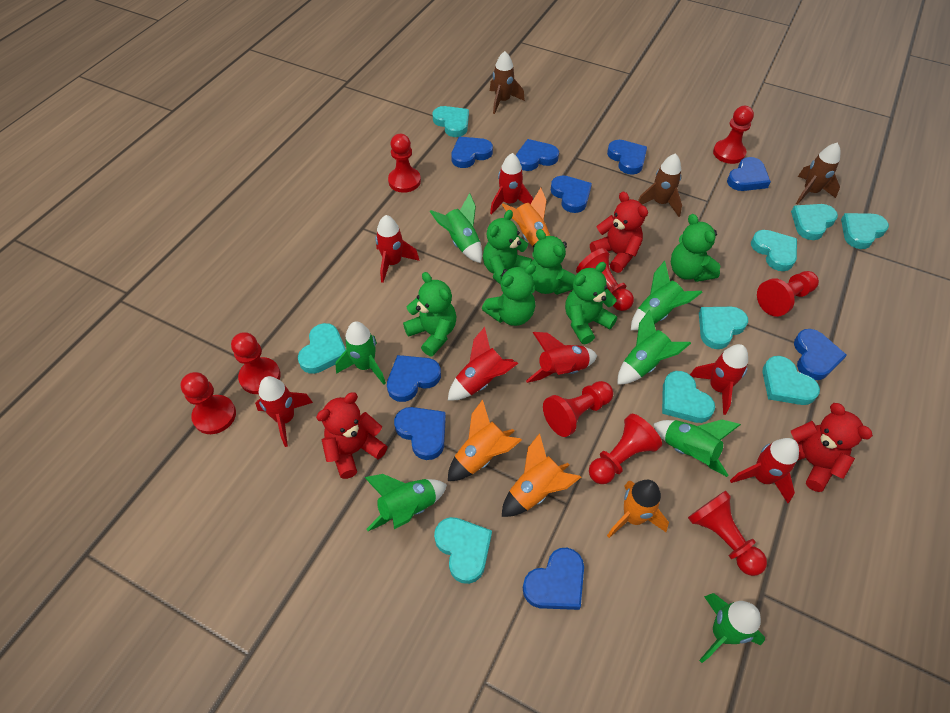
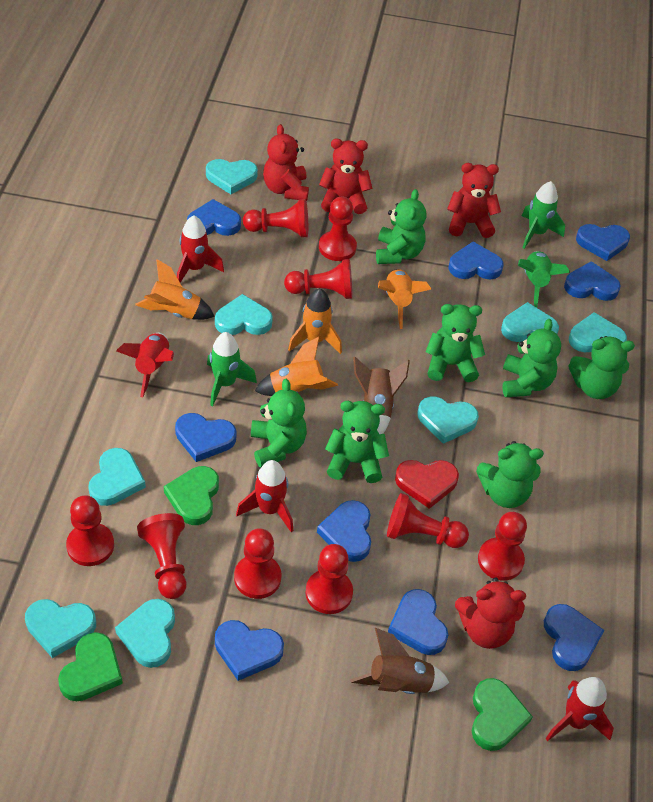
brown rocket: [490,51,525,114] [638,153,682,217] [796,142,841,205] = 3 -> [350,628,449,694] [353,357,410,434] = 2
green heart: none = 0 -> [58,632,123,701] [164,466,219,525] [472,678,533,751] = 3
green rocket: [335,321,386,385] [364,474,447,531] [430,193,482,263] [617,310,691,385] [631,261,703,330] [653,420,741,477] [699,593,765,663] = 7 -> [207,332,257,406] [518,251,570,308] [522,181,565,249] = 3
green teddy bear: [403,272,456,356] [482,264,536,326] [483,210,532,285] [530,229,576,295] [565,262,617,344] [671,214,721,282] = 6 -> [251,379,307,468] [325,401,389,483] [376,189,427,264] [426,304,485,382] [476,441,544,508] [502,319,561,397] [568,336,635,399] = 7
red heart: none = 0 -> [395,460,459,509] = 1
red rocket: [255,376,313,447] [375,215,420,283] [448,327,518,400] [490,153,533,215] [526,332,597,383] [690,344,748,415] [730,438,799,503] = 7 -> [116,333,174,397] [177,215,224,283] [236,460,293,532] [546,677,614,741] = 4
red teddy bear: [316,392,388,479] [590,192,648,273] [791,403,873,492] = 3 -> [263,124,309,201] [319,139,372,214] [447,163,501,238] [455,577,526,649] = 4
turquoise heart: [298,323,346,374] [433,106,469,137] [434,517,492,584] [662,371,715,423] [699,307,748,349] [751,230,797,271] [762,356,820,405] [791,204,838,240] [841,213,889,249] = 9 -> [25,599,96,658] [88,448,146,506] [115,599,175,668] [206,159,258,194] [215,294,273,335] [417,397,479,444] [501,302,559,342] [569,312,627,353] = 8

